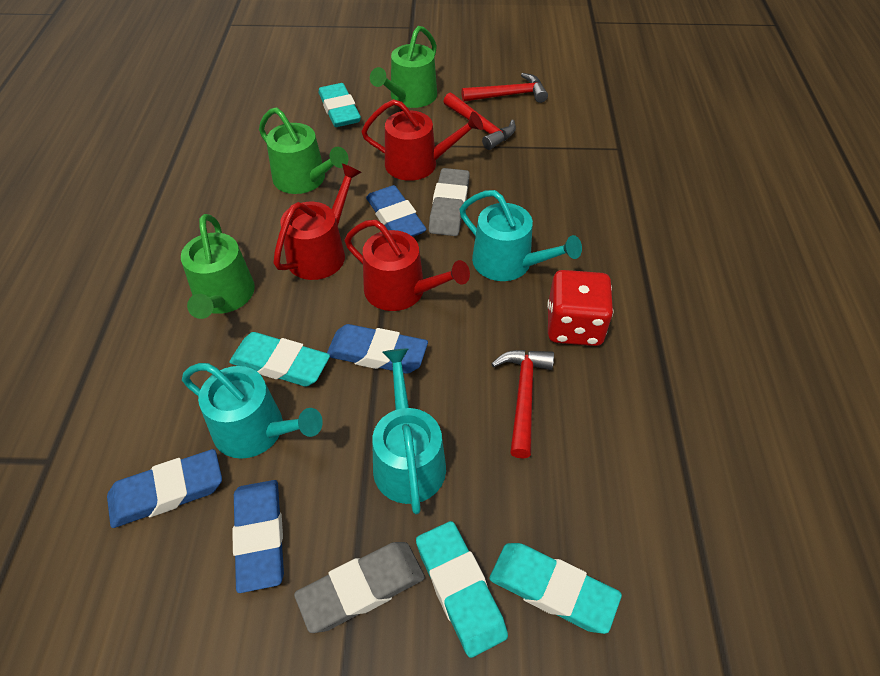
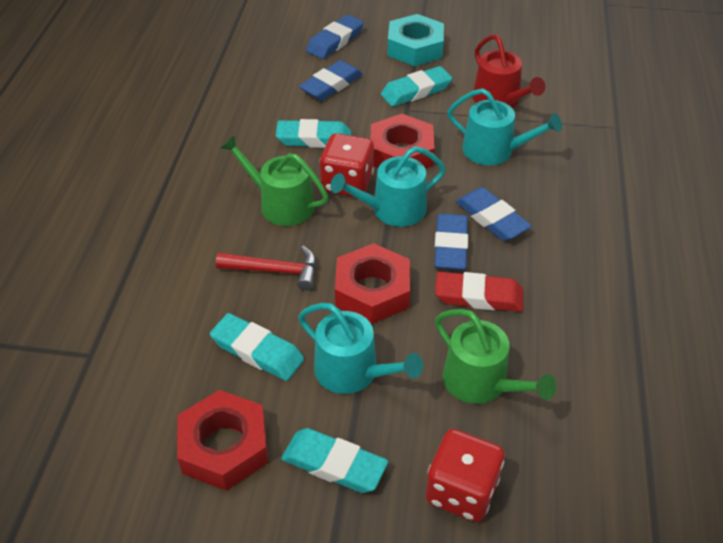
green watering can: [181,214,255,319] [259,107,348,194] [370,26,437,108] = 3 -> [221,135,328,226] [435,309,557,404] = 2
grey eraser: [294,542,425,633] [429,168,470,236] = 2 -> none = 0
red dice: [547,270,613,346] = 1 -> [320,133,374,197] [425,429,504,522] = 2
red eraser: none = 0 -> [435,272,523,312] = 1
red hammer: [443,93,516,150] [461,73,548,103] [491,350,554,459] = 3 -> [216,246,317,291] = 1
red nut: none = 0 -> [177,390,268,491] [335,243,410,324] [371,114,434,169] = 3
red watering can: [273,163,362,280] [345,220,470,311] [361,99,483,181] = 3 -> [473,34,545,108] = 1
turquoise nut: none = 0 -> [387,14,444,66] = 1

